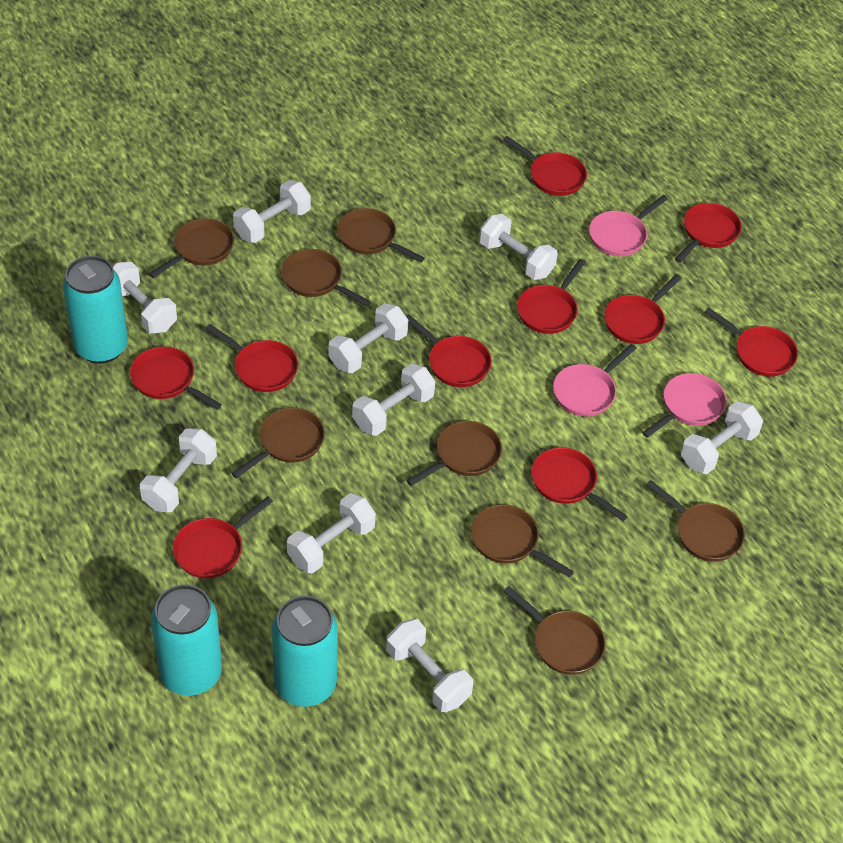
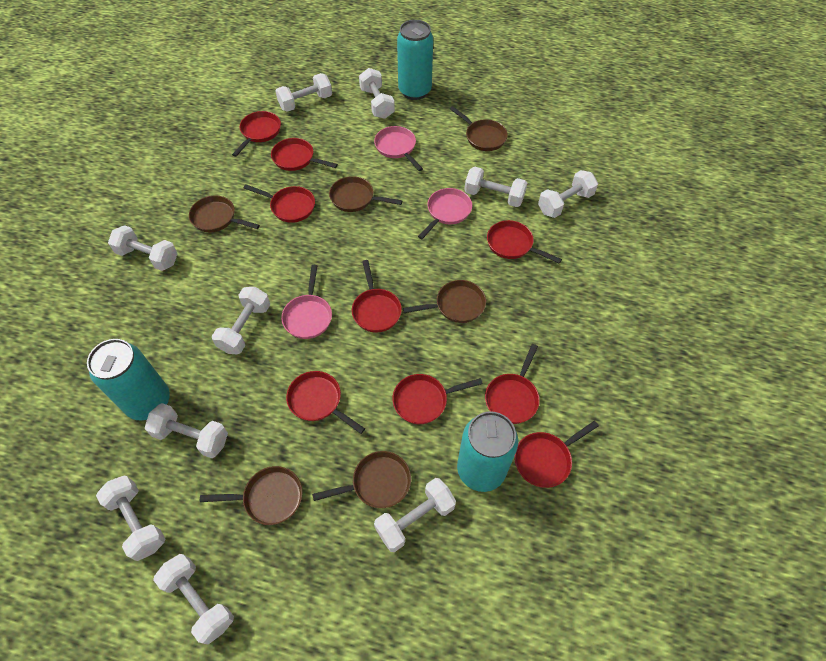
brown pan: [149,219,234,278] [232,408,325,478] [281,249,370,306] [337,208,425,263] [406,421,502,486] [471,504,574,578] [503,586,606,675] [646,480,745,562] = 8 -> [189,195,260,232] [200,466,302,525] [312,451,411,508] [329,176,402,212] [403,280,486,323] [450,106,508,151] = 6
red pan: [130,346,222,410] [173,497,273,578] [206,324,298,392] [406,314,492,387] [503,136,587,196] [517,259,586,334] [531,447,628,521] [604,274,682,344] [675,203,742,263] [705,307,798,377] = 10 -> [232,111,281,157] [244,184,315,223] [271,138,338,171] [286,371,365,434] [352,260,402,333] [392,374,483,424] [485,344,540,424] [487,220,562,264] [514,421,599,488] = 9
white dumbbell: [113,262,177,334] [140,428,217,512] [233,180,311,243] [287,493,376,573] [328,303,408,373] [352,363,435,436] [386,619,473,712] [479,214,558,280] [681,401,763,474] = 9 -> [96,476,165,561] [108,225,178,271] [145,403,228,458] [153,554,234,644] [212,287,270,354] [276,73,332,112] [359,68,395,119] [374,478,456,552] [464,167,527,207] [538,170,598,218] = 10

